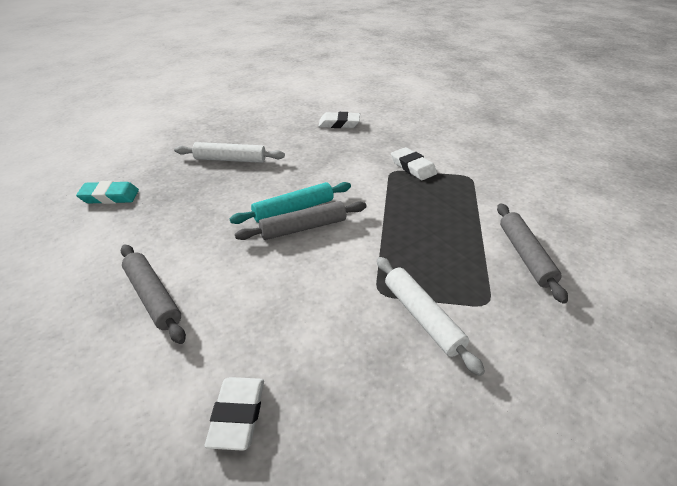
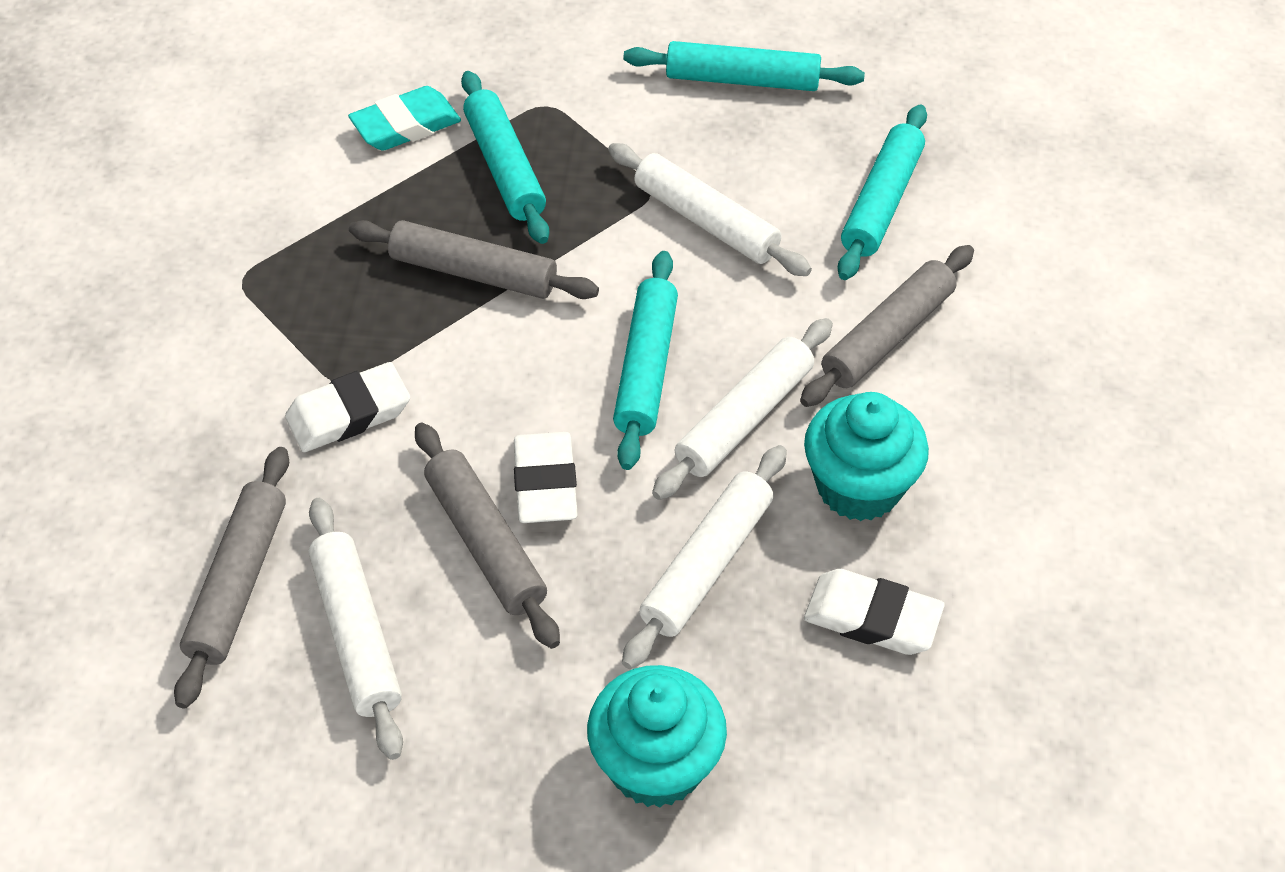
grey rolling pin: [121,245,186,344] [235,201,367,240] [497,203,568,304] = 3 -> [174,447,289,709] [349,220,599,299] [415,423,560,649] [800,245,974,407] = 4
turquoise cupcake: none = 0 -> [587,665,727,808] [804,392,929,521] = 2
turquoise rolling pin: [229,182,351,224] = 1 -> [461,71,549,244] [613,251,678,470] [623,41,865,91] [837,104,927,280] = 4
white rolling pin: [174,142,285,163] [377,257,485,376] = 2 -> [309,498,403,760] [608,143,812,276] [622,445,787,669] [652,318,833,500] = 4

